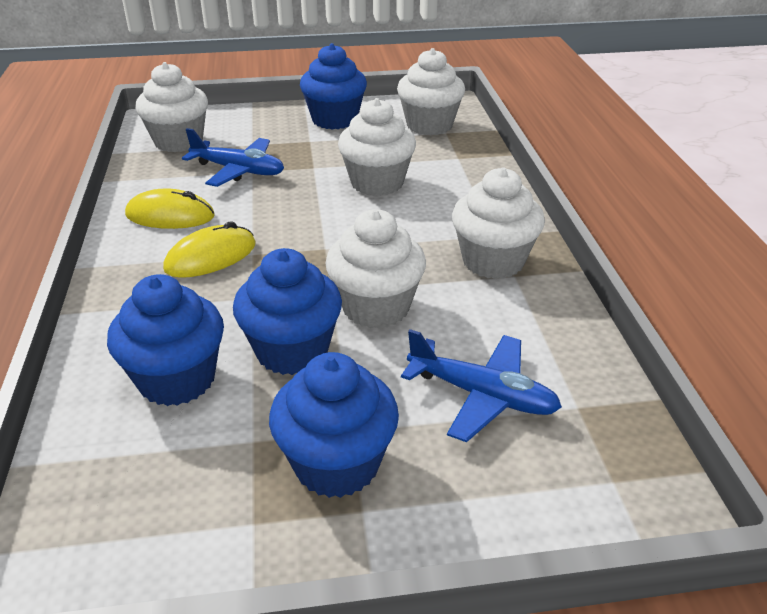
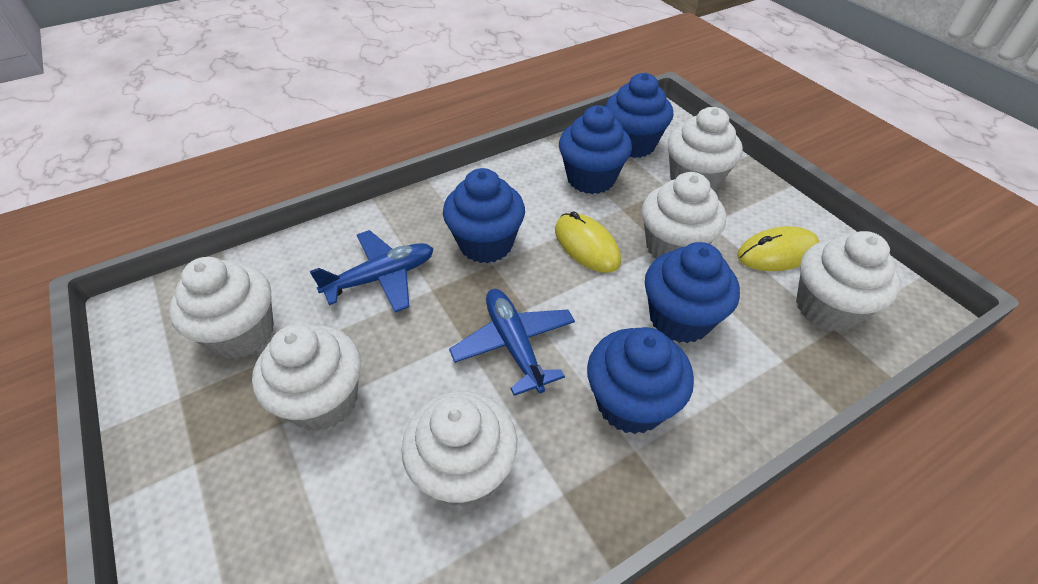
blue cupcake: [107,274,224,406] [233,248,342,375] [269,352,399,498] [300,43,367,130] = 4 -> [443,168,525,263] [559,105,632,194] [587,327,694,434] [605,73,673,158] [645,242,740,343] = 5
white cupcake: [136,62,208,152] [325,209,426,328] [338,98,416,196] [397,48,465,135] [452,168,545,279] = 5 -> [169,257,274,359] [252,324,361,431] [401,391,517,507] [642,172,726,259] [667,107,743,191] [796,231,900,331] = 6

